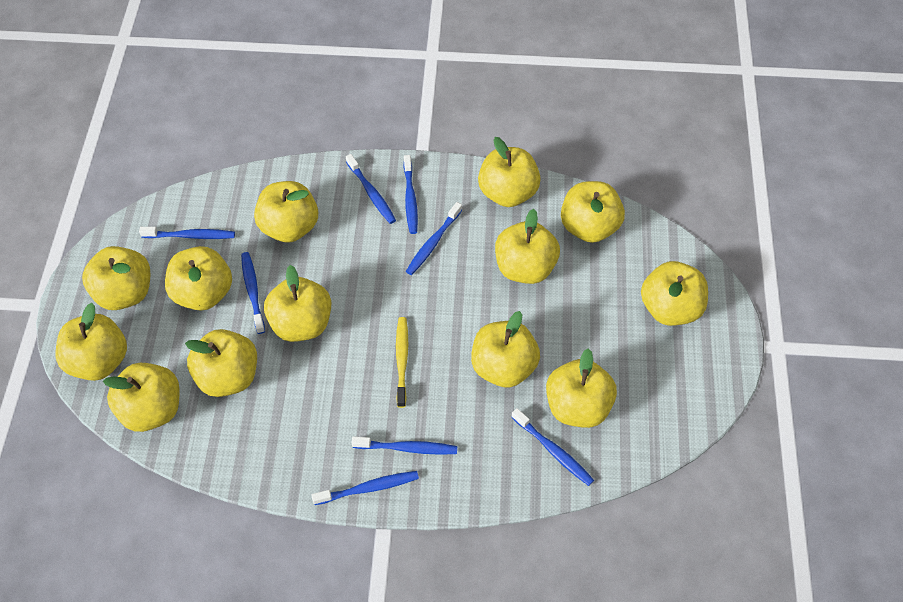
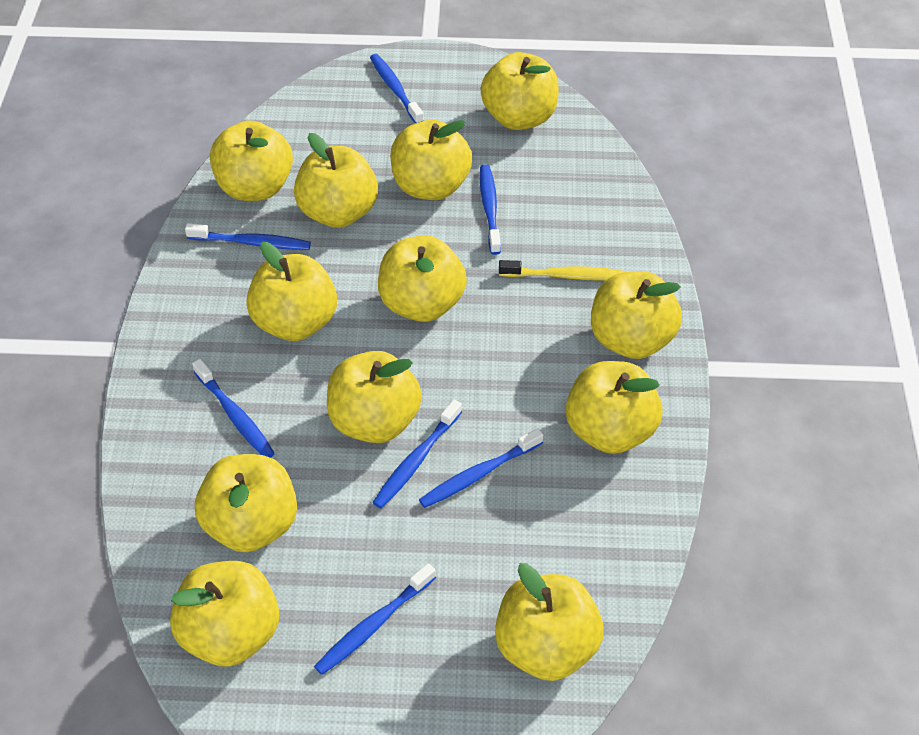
blue toothbrush: [139,227,235,239] [241,252,265,334] [311,471,419,505] [346,154,396,224] [352,436,457,455] [404,155,418,234] [406,202,462,275] [511,408,594,486] = 8 -> [185,223,311,250] [192,359,275,458] [314,563,436,675] [370,54,424,123] [372,400,462,509] [419,428,544,508] [480,164,501,255] = 7
yellow apple: [55,303,127,381] [82,246,150,310] [103,363,180,432] [165,246,232,311] [185,329,257,397] [254,181,318,243] [264,265,331,342] [471,311,540,388] [478,137,541,207] [495,209,560,284] [546,348,617,428] [561,181,625,243] [641,261,708,326] = 13 -> [170,561,279,667] [195,454,297,552] [210,120,293,201] [246,242,337,341] [294,133,378,228] [327,351,422,443] [378,235,467,322] [390,120,472,200] [480,52,559,130] [495,563,604,681] [566,361,663,454] [591,271,682,359] = 12

